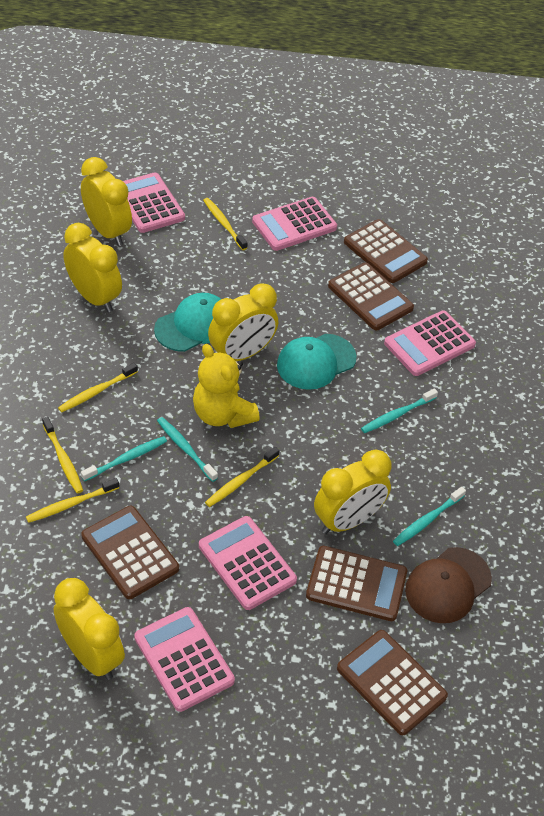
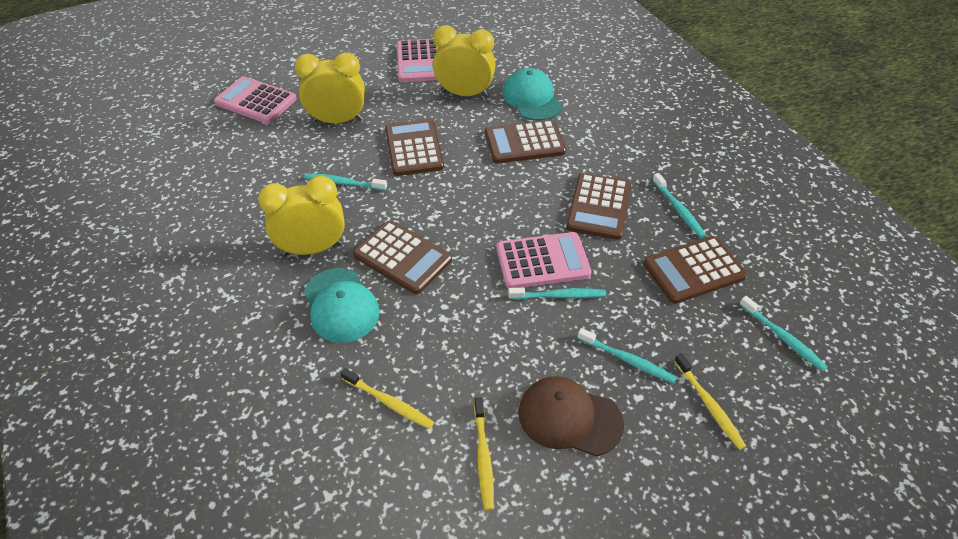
pink calculator: [123,172,185,233] [134,607,235,712] [199,516,297,610] [252,197,337,251] [384,311,476,376] = 5 -> [214,76,297,124] [397,39,438,82] [496,232,592,289] = 3
turquoise toothbrush: [81,436,167,482] [157,417,218,482] [361,388,438,433] [393,487,466,546] = 4 -> [304,173,387,191] [508,288,606,300] [577,328,677,384] [653,173,706,238] [739,296,828,372] = 5
yellow clock: [54,578,125,680] [63,223,122,312] [81,157,132,246] [208,283,278,361] [314,449,392,534] = 5 -> [258,176,345,255] [295,52,365,123] [433,25,496,97] = 3
yellow teddy bear: [193,344,260,428] = 1 -> none = 0
yellow toothbrush: [26,478,119,523] [42,417,83,493] [58,363,138,412] [203,198,247,250] [205,447,279,507] = 5 -> [341,368,435,429] [474,397,494,511] [674,353,746,450] = 3

